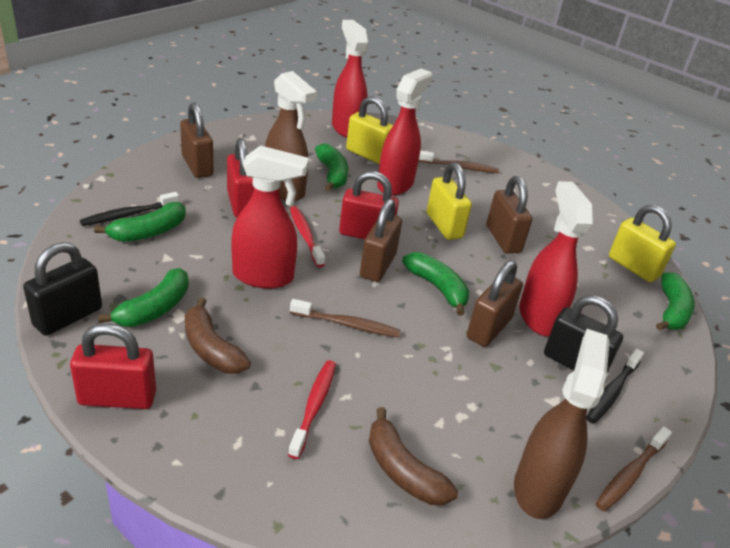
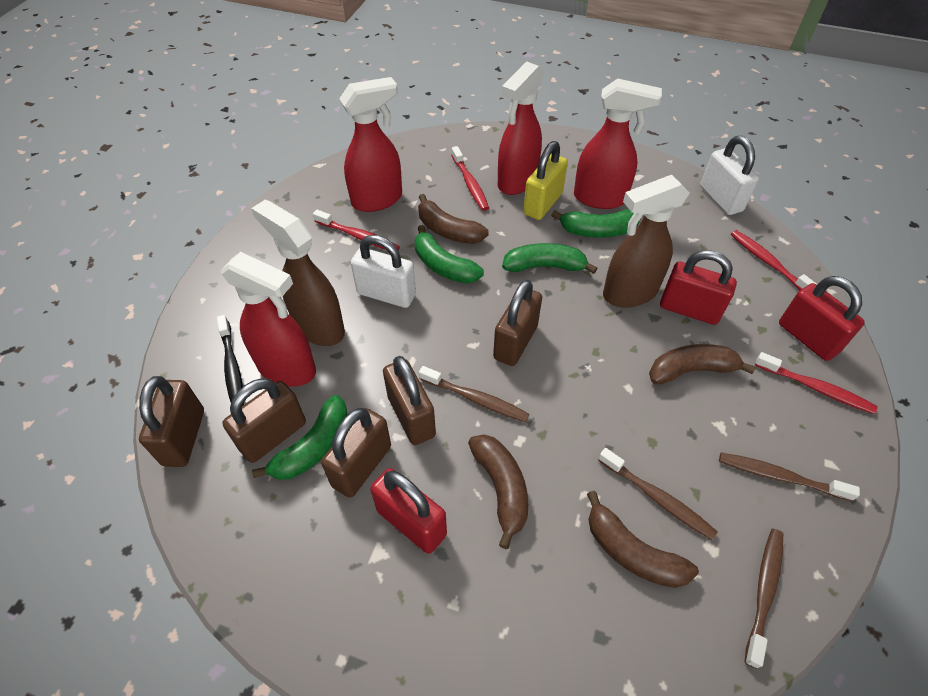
black padlock: [23,242,102,336] [544,295,623,373] = 2 -> none = 0
black toothbrush: [80,192,179,226] [586,349,644,424] = 2 -> [217,315,244,406] = 1
brown banana: [185,297,251,374] [369,407,458,505] = 2 -> [418,194,489,244] [468,434,528,549] [587,491,699,588] [649,344,756,384] = 4
brown padlock: [180,102,213,178] [360,198,402,282] [467,260,523,347] [487,176,532,254] = 4 -> [139,376,204,467] [222,378,306,463] [321,408,391,498] [383,356,436,445] [493,280,542,366] = 5
brown toothbrush: [290,299,400,338] [418,150,499,173] [595,427,672,512] = 3 -> [419,366,529,422] [598,448,718,540] [719,452,860,502] [745,529,783,669] = 4
green banana: [94,202,186,242] [98,268,189,327] [315,143,348,191] [402,252,469,316] [656,272,695,331] = 5 -> [252,395,348,480] [415,225,484,283] [502,243,598,274] [551,209,640,237] = 4
red toothbrush: [288,360,336,459] [290,206,325,267] = 2 -> [313,210,400,250] [451,146,489,211] [731,230,816,290] [755,352,878,414] = 4
white padlock: none = 0 -> [351,235,416,308] [700,136,759,215] = 2
yellow padlock: [346,96,393,164] [427,162,472,240] [609,205,676,282] = 3 -> [523,141,568,220] = 1

